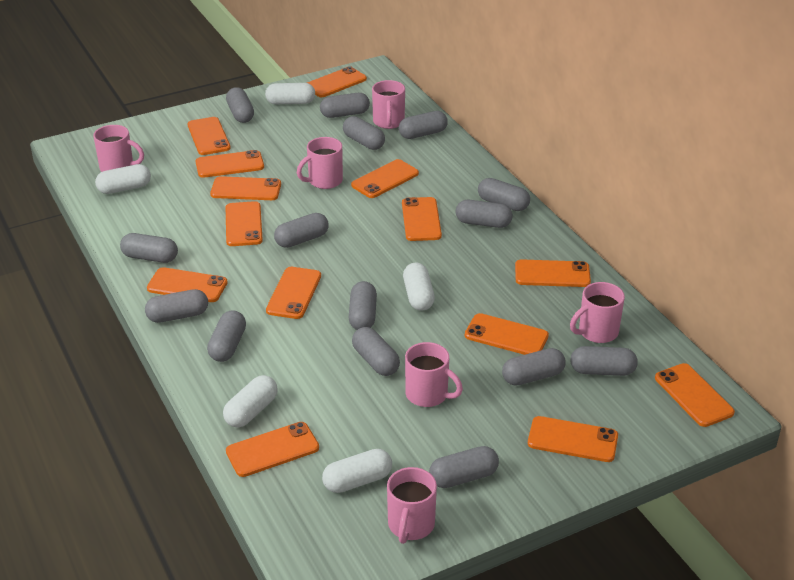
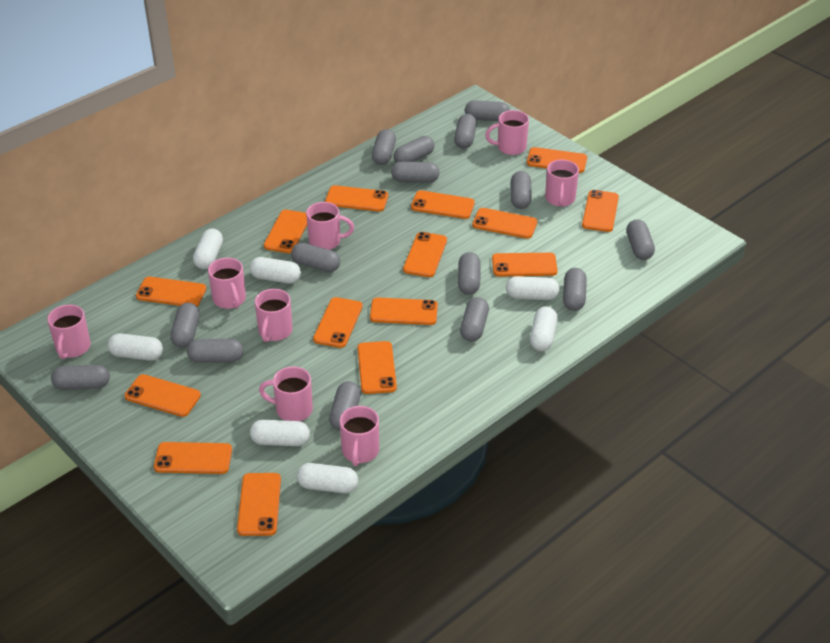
orange phone: [147,267,228,302] [188,117,231,155] [196,150,264,178] [210,176,281,200] [226,201,263,246] [226,422,319,477] [266,267,321,319] [307,66,367,97] [351,159,419,198] [402,197,442,241] [465,313,549,355] [515,259,591,287] [528,416,618,462] [655,363,735,427] = 14 -> [125,374,201,417] [136,277,206,306] [154,442,232,474] [237,473,281,536] [264,210,307,253] [313,297,363,348] [325,185,388,212] [358,341,397,394] [370,298,438,325] [403,232,447,277] [411,190,475,219] [472,208,537,239] [492,253,558,276] [527,147,587,173] [582,190,619,232] = 15
pink mug: [93,125,144,172] [297,137,343,189] [372,80,405,129] [387,467,437,544] [405,342,463,407] [570,282,625,343] = 6 -> [47,305,91,359] [208,258,246,309] [255,289,293,342] [259,366,313,421] [306,202,354,250] [340,406,379,466] [485,110,529,155] [545,160,579,207] = 8
white capsule: [95,164,151,194] [223,375,278,427] [265,83,315,104] [322,449,392,493] [403,263,435,311] = 5 -> [108,333,163,361] [193,229,223,269] [249,257,301,284] [250,420,310,446] [297,463,358,493] [506,276,560,300] [530,306,558,351] = 7

